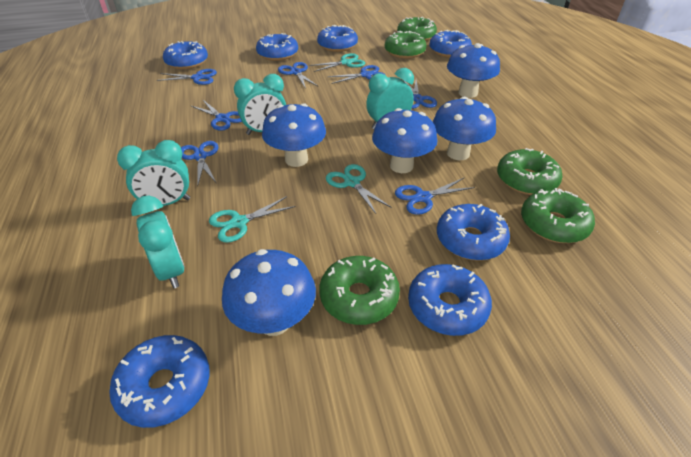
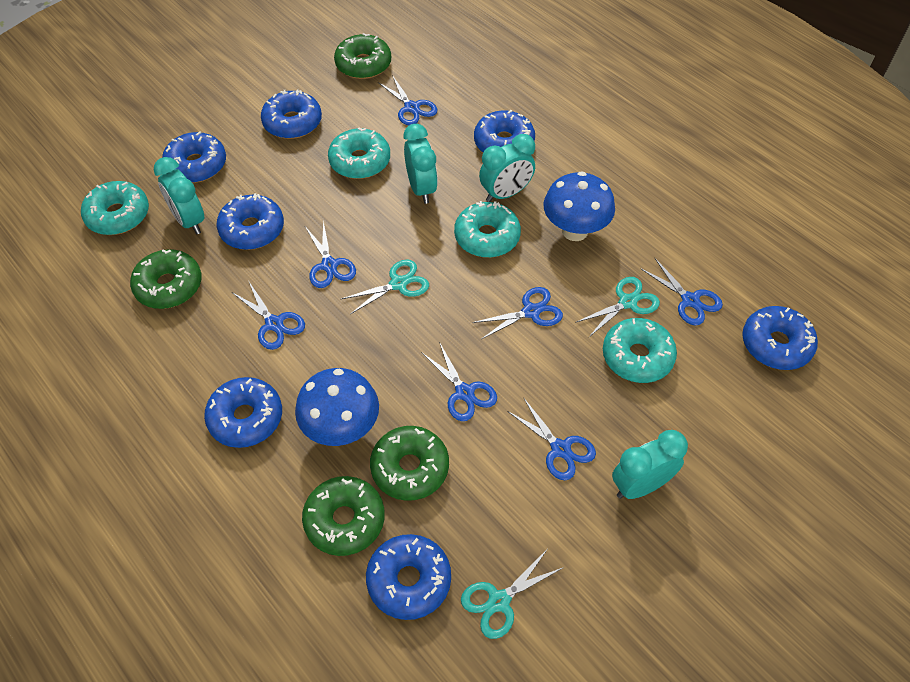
blue mushroom: [222,249,316,336] [262,103,326,167] [372,108,438,173] [433,97,496,160] [447,43,500,98] = 5 -> [295,368,379,446] [543,171,615,241] = 2
green donut: [319,256,400,325] [385,31,427,59] [397,17,437,41] [497,148,563,195] [521,188,595,243] = 5 -> [130,249,202,309] [302,476,385,556] [334,33,391,79] [370,426,449,501] = 4
turquoise donut: none = 0 -> [81,181,149,235] [328,128,390,179] [454,201,521,258] [603,318,677,383] = 4

